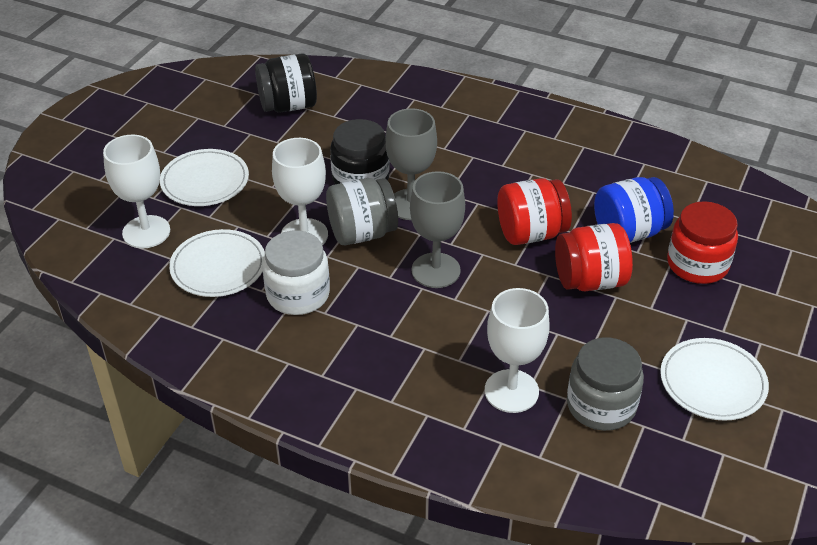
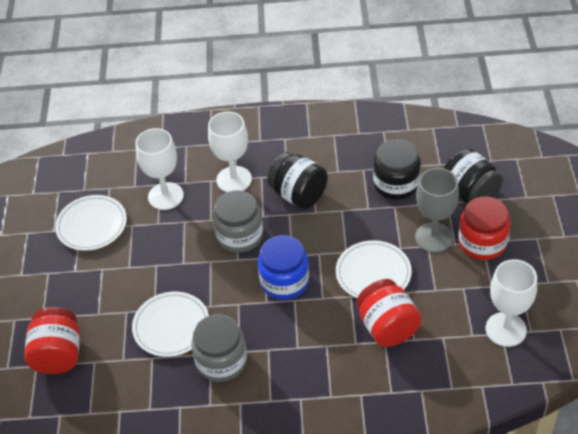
black jar: [255,53,317,113] [330,119,390,184] = 2 -> [267,152,328,209] [373,139,421,200] [444,148,503,204] = 3
grey goblet: [385,108,437,220] [410,171,465,288] = 2 -> [415,168,459,253] = 1
white jar: [262,231,330,315] = 1 -> none = 0

